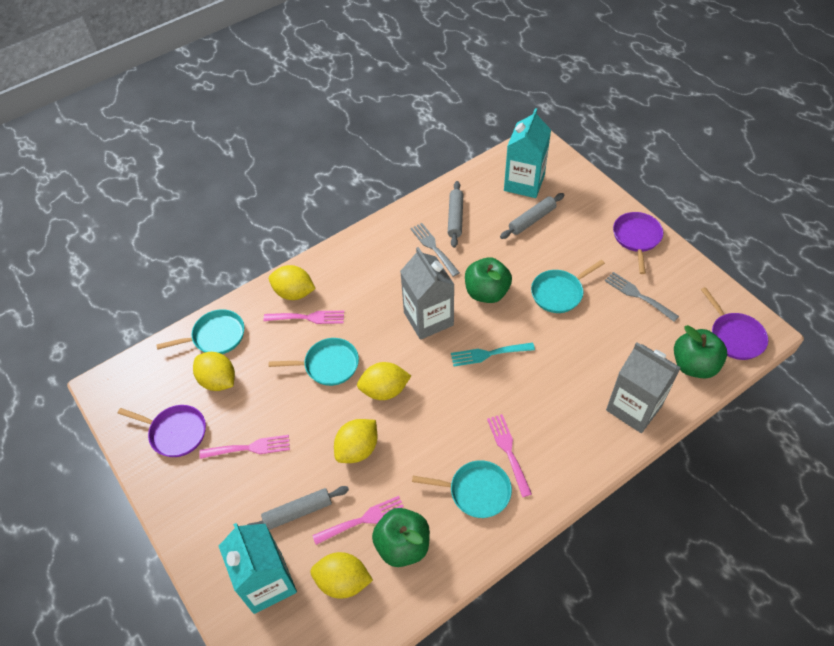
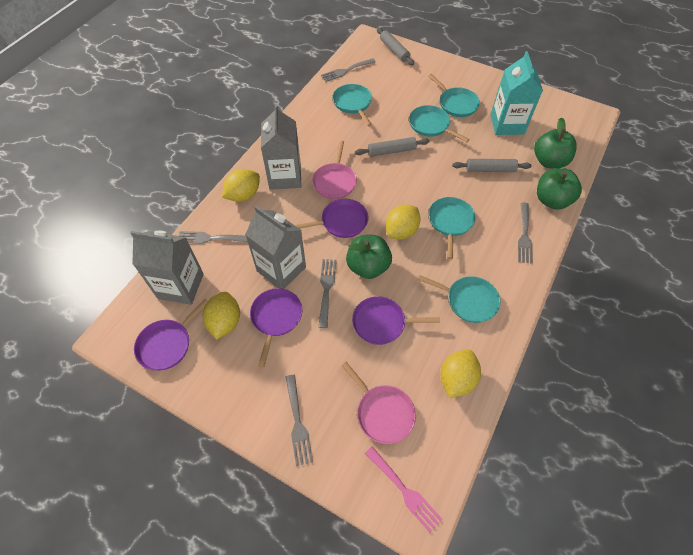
grey carton: [400,247,454,340] [606,343,681,433] = 2 -> [130,231,204,305] [245,206,306,289] [261,104,301,190] = 3
grey fork: [410,223,460,277] [605,272,679,322] = 2 -> [179,231,248,244] [285,375,313,466] [318,259,336,328] [321,58,376,82] [518,202,533,264] = 5
pink fork: [199,435,290,459] [264,311,344,324] [312,496,405,545] [487,414,532,497] = 4 -> [365,446,442,533] = 1
pink pan: none = 0 -> [312,141,357,199] [342,362,416,444] = 2
purple pan: [118,405,206,457] [613,212,663,274] [701,287,768,360] = 3 -> [134,299,208,370] [250,288,302,367] [295,199,368,238] [352,296,440,345] = 4
turquoise carton: [219,523,297,614] [504,108,551,198] = 2 -> [490,51,543,135] = 1
turquoise fork: [451,342,535,366] = 1 -> none = 0
turquoise pan: [156,309,244,354] [269,338,359,386] [412,460,512,518] [531,260,605,313] = 4 -> [332,84,372,126] [409,105,470,142] [418,275,500,323] [428,74,480,117] [429,197,476,259] = 5
yellow lemon: [193,352,235,391] [269,265,316,300] [310,552,373,599] [334,419,378,463] [357,362,411,400] = 5 -> [203,292,240,340] [222,169,260,202] [386,205,420,240] [441,350,481,398] = 4

